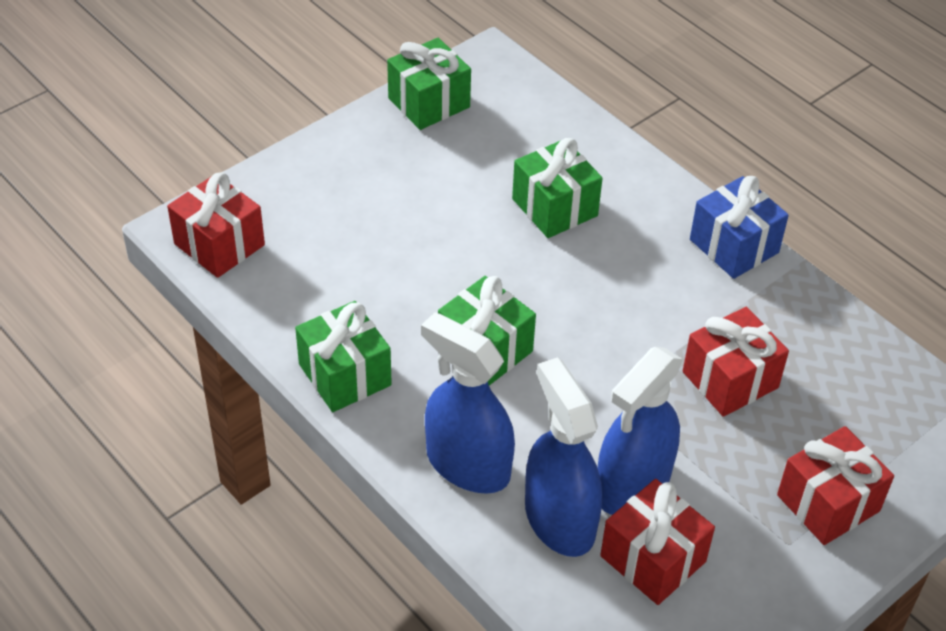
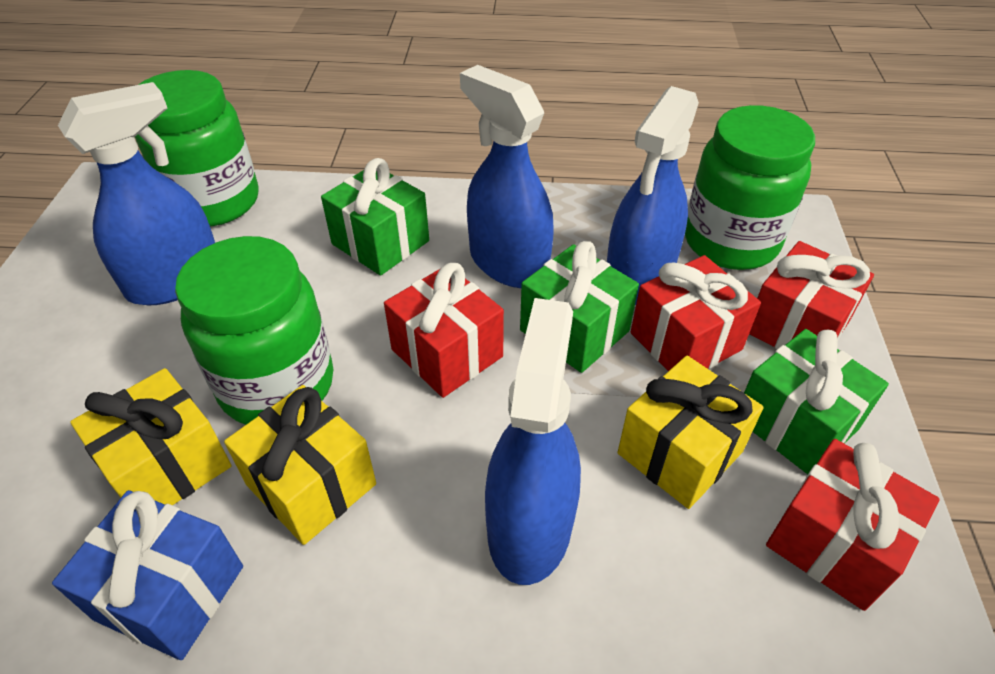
blue spray bottle: [421,312,515,494] [525,357,602,557] [598,347,683,515] = 3 -> [58,82,215,306] [460,65,554,288] [485,298,581,585] [607,86,699,305] = 4
green gift: [295,301,392,412] [387,38,471,130] [438,276,536,386] [512,138,603,238] = 4 -> [321,158,429,276] [520,241,639,373] [744,329,889,475] = 3
green jar: none = 0 -> [135,70,259,226] [175,236,334,425] [685,105,815,270] = 3
yellow gift: none = 0 -> [70,368,231,505] [224,385,376,545] [618,356,764,509] = 3

